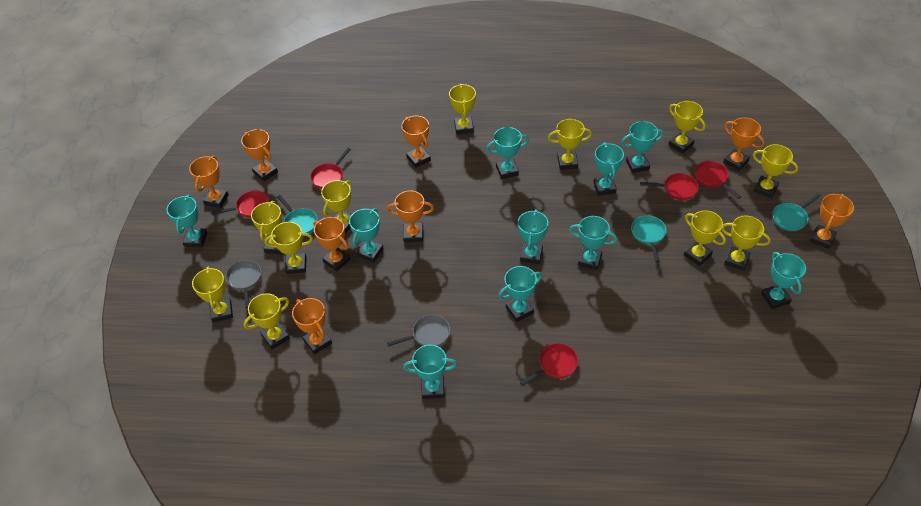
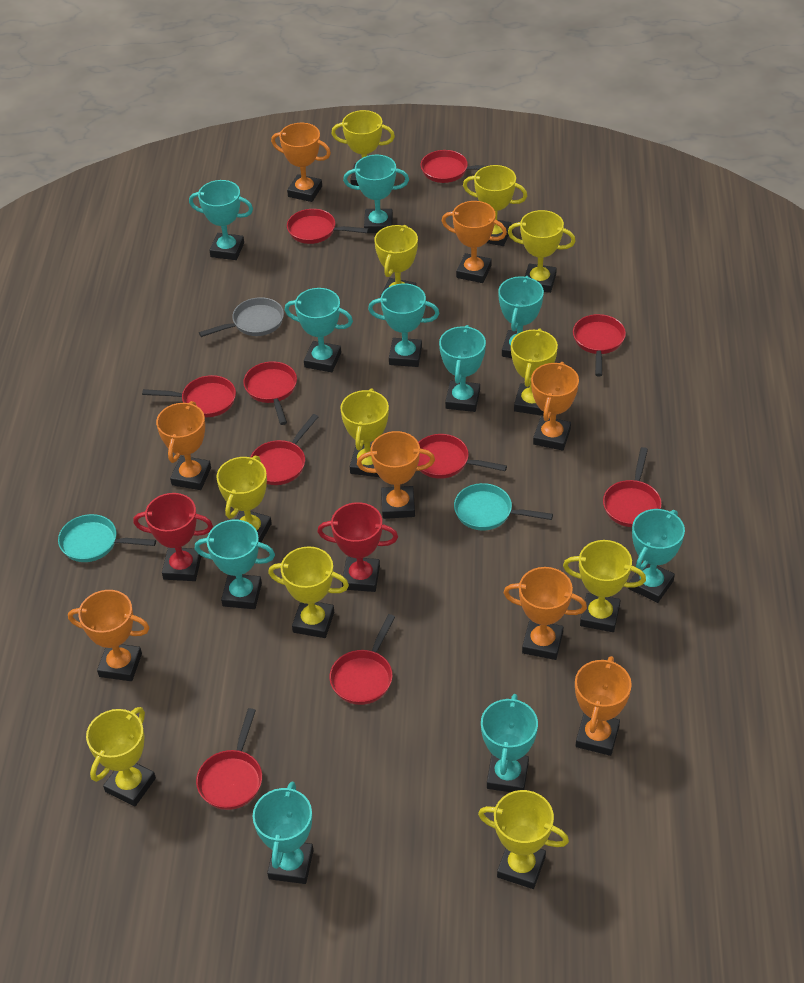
grey pan: [226,260,261,308] [387,315,451,347] = 2 -> [199,297,284,337] = 1
red pan: [211,191,269,218] [310,148,351,189] [520,343,578,386] [640,173,699,200] [695,161,741,199] = 5 -> [142,375,236,417] [196,708,262,810] [243,361,297,425] [250,414,318,485] [287,209,369,244] [329,614,395,705] [418,434,507,479] [421,150,486,183] [573,314,626,376] [603,447,662,527] = 10
red trophy: none = 0 -> [133,493,213,581] [317,502,398,592] = 2
turquoise pan: [277,195,318,236] [631,215,667,262] [772,193,821,231] = 3 -> [58,514,156,562] [454,483,553,530] = 2

